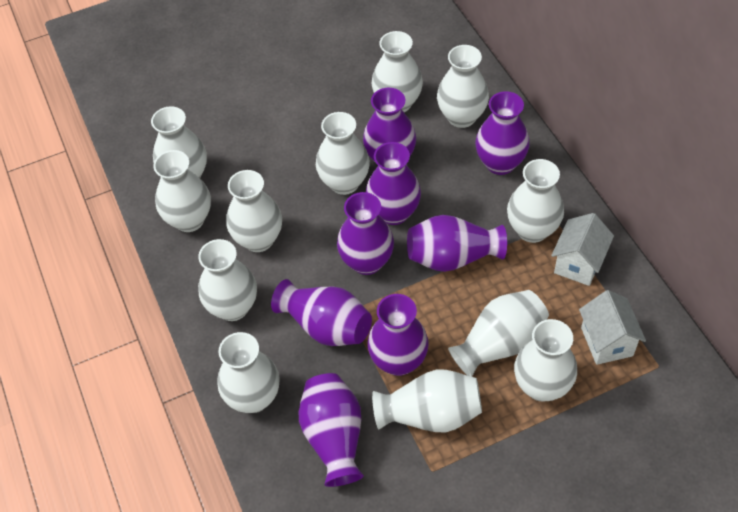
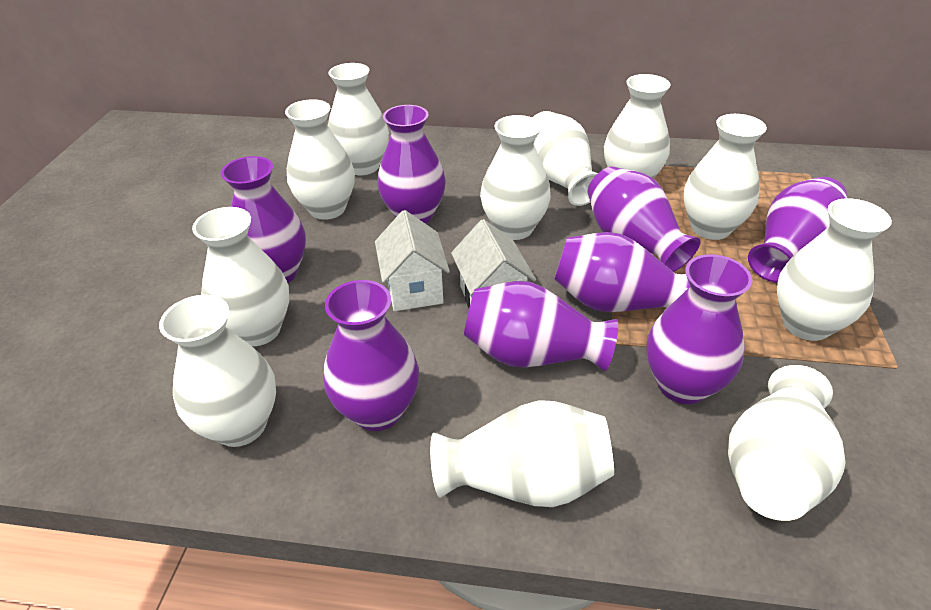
white vase: [151,106,207,178] [153,150,211,232] [198,239,257,321] [217,332,280,413] [226,170,282,252] [316,112,370,195] [372,31,423,112] [372,370,482,432] [437,45,489,128] [448,290,549,377] [507,159,564,243] [514,319,577,402] = 12 -> [159,295,276,447] [192,207,289,346] [285,99,355,220] [328,63,389,175] [430,400,614,507] [480,115,551,240] [532,111,598,206] [604,74,670,179] [684,114,767,240] [728,365,846,521] [777,198,892,341] = 11

